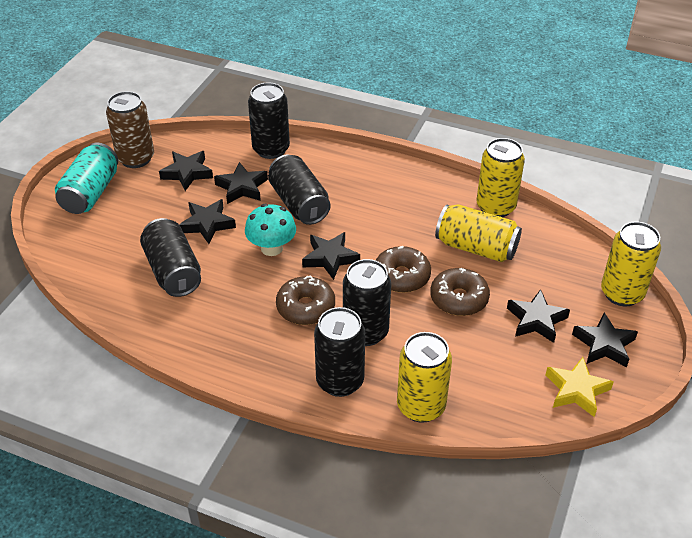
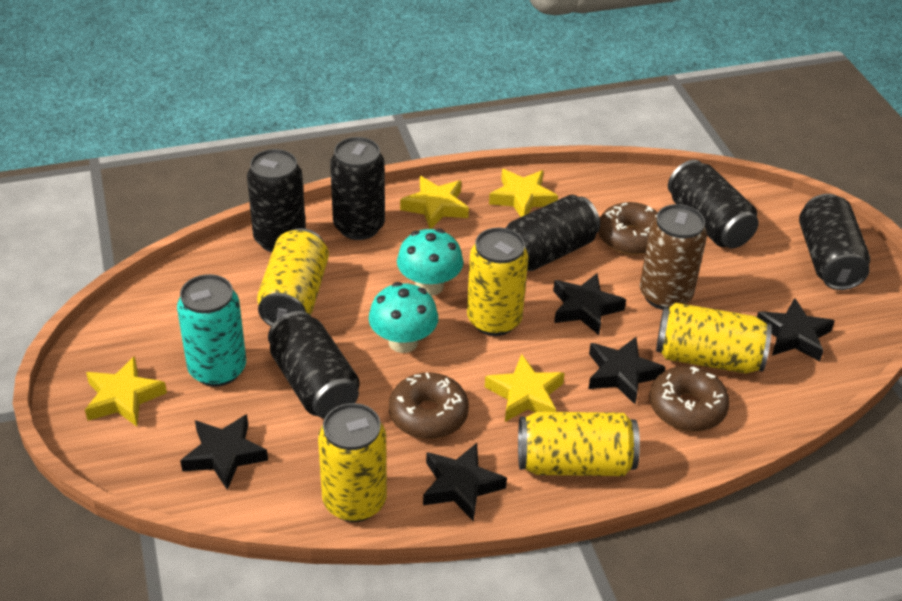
black can: [140,218,201,297] [248,82,290,159] [268,154,331,225] [314,307,365,397] [343,259,391,346] = 5 -> [247,149,306,252] [268,311,360,419] [330,137,385,240] [506,195,600,271] [668,160,759,249] [799,194,870,290] = 6
black star: [159,151,213,191] [179,199,236,244] [214,162,268,204] [302,232,360,280] [507,289,570,343] [572,312,638,367] = 6 -> [180,414,268,490] [423,443,507,522] [553,273,626,335] [588,337,666,404] [757,298,835,361] = 5
turquoise mushroom: [245,204,296,256] = 1 -> [369,282,438,353] [397,229,463,296] = 2
yellow can: [397,332,452,423] [435,204,522,262] [476,138,525,217] [601,222,661,307] = 4 -> [257,228,329,326] [318,403,387,522] [467,228,529,336] [518,412,640,476] [656,303,772,374] = 5
yellow star: [546,357,614,417] = 1 -> [85,356,167,427] [400,176,469,229] [485,354,565,422] [489,169,558,217] = 4

